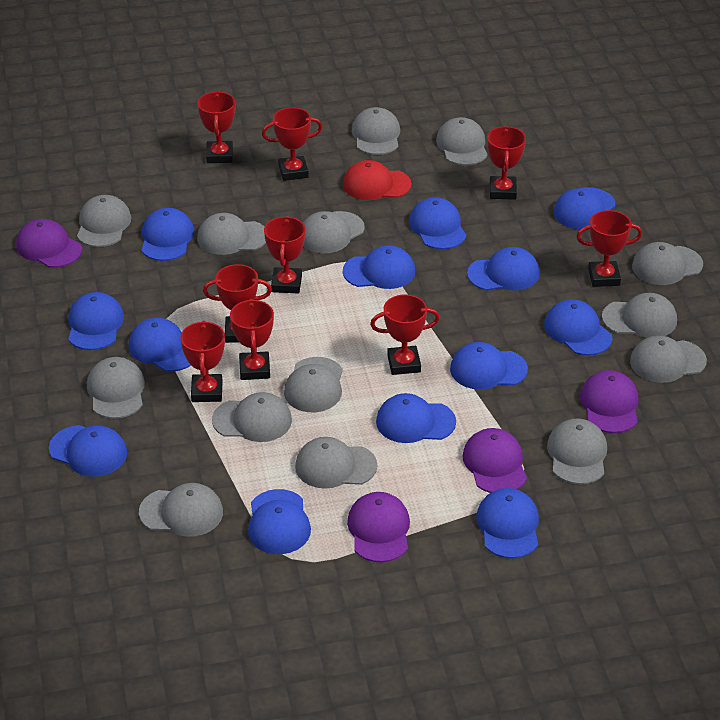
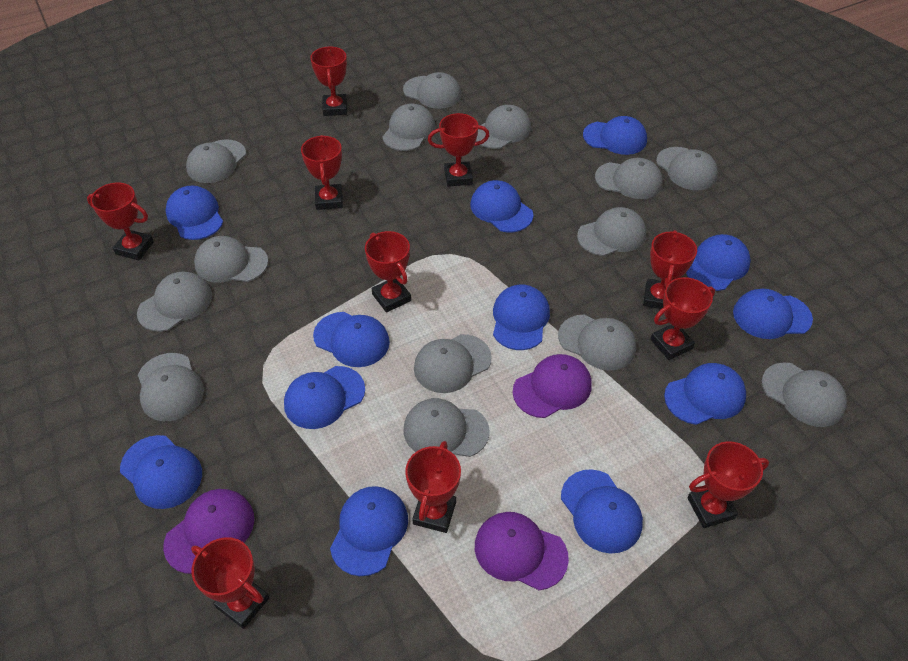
blue cap: [49,425,127,477] [68,292,124,350] [128,318,191,372] [141,208,194,261] [248,489,311,554] [343,245,415,289] [376,393,456,443] [409,197,466,249] [450,342,528,390] [467,247,540,291] [476,488,539,559] [544,299,612,356] [553,187,615,229] = 13 -> [120,435,202,509] [166,185,223,240] [284,366,365,429] [313,312,390,367] [330,486,408,576] [470,180,533,232] [493,284,550,350] [561,469,643,553] [583,116,647,155] [664,363,746,425] [686,234,751,291] [733,289,813,339] = 12
purple cap: [16,219,82,268] [347,492,410,562] [462,428,527,493] [580,370,638,433] = 4 -> [163,489,254,574] [475,512,569,590] [513,354,592,418] = 3
red cap: [343,160,412,200] = 1 -> none = 0
red trophy: [180,320,225,402] [197,92,235,163] [203,264,272,343] [230,299,274,380] [262,107,323,181] [264,216,305,294] [370,295,440,375] [487,126,526,200] [576,210,642,287] = 9 -> [87,183,154,260] [191,537,270,629] [301,135,343,210] [310,47,347,116] [365,231,411,313] [405,441,461,533] [428,113,490,187] [643,230,697,309] [650,277,715,360] [687,441,769,528] = 10

